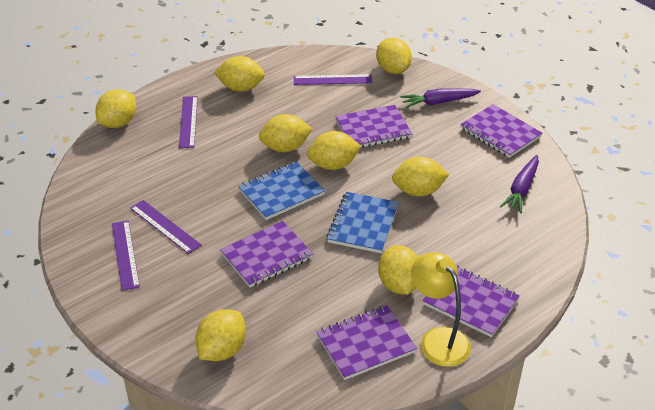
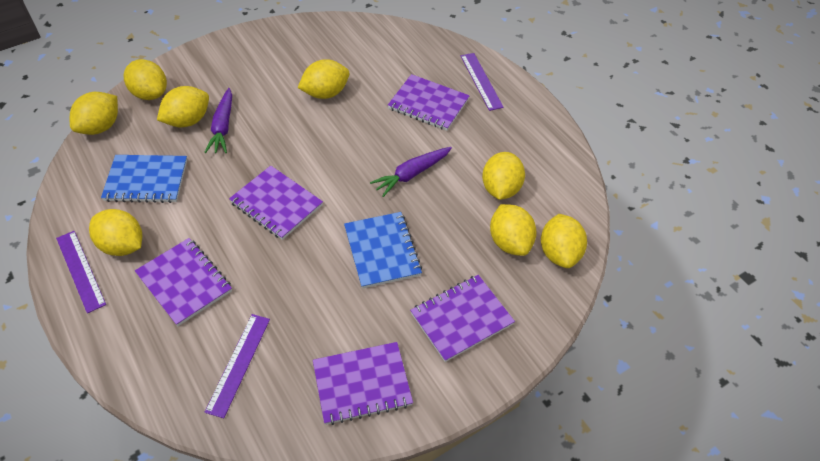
purple ruler: [112,220,140,291] [130,200,202,254] [179,96,198,148] [294,74,372,85] = 4 -> [56,231,106,313] [205,314,270,418] [461,53,504,111] = 3
yellow lamp: [411,252,471,367] = 1 -> none = 0

